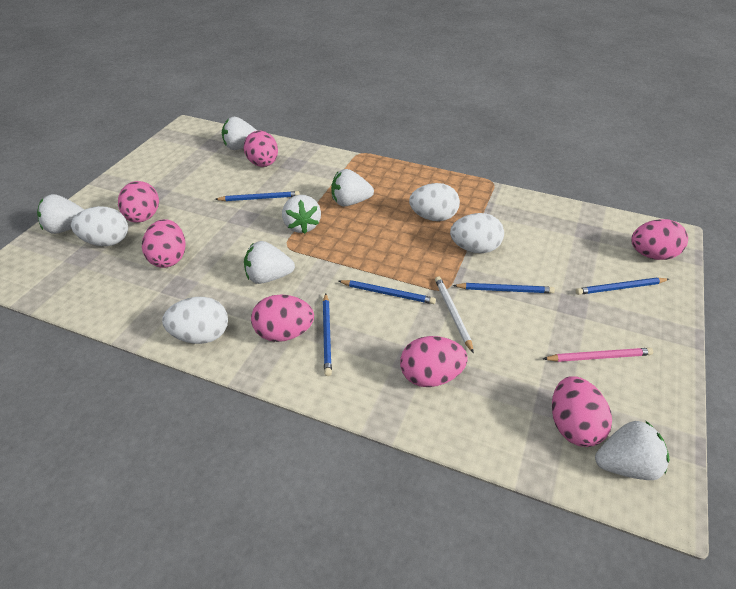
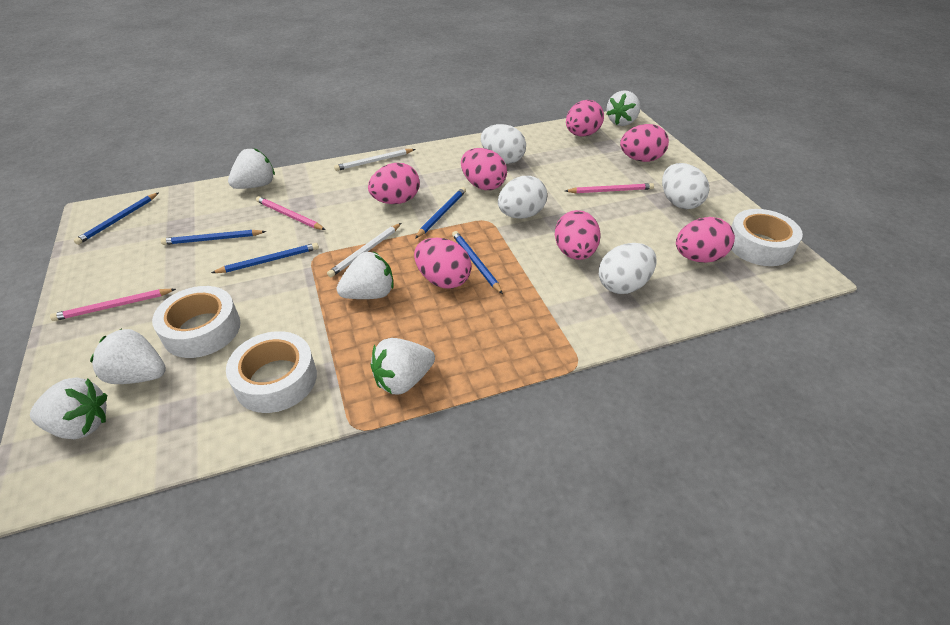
pink pencil: [543,348,653,362] = 1 -> [50,289,176,321] [256,196,325,230] [565,183,654,193] = 3
white pencil: [435,277,474,353] = 1 -> [327,223,401,277] [334,149,415,171] = 2
white tape: none = 0 -> [152,286,240,358] [226,331,317,413] [731,209,803,266] = 3

